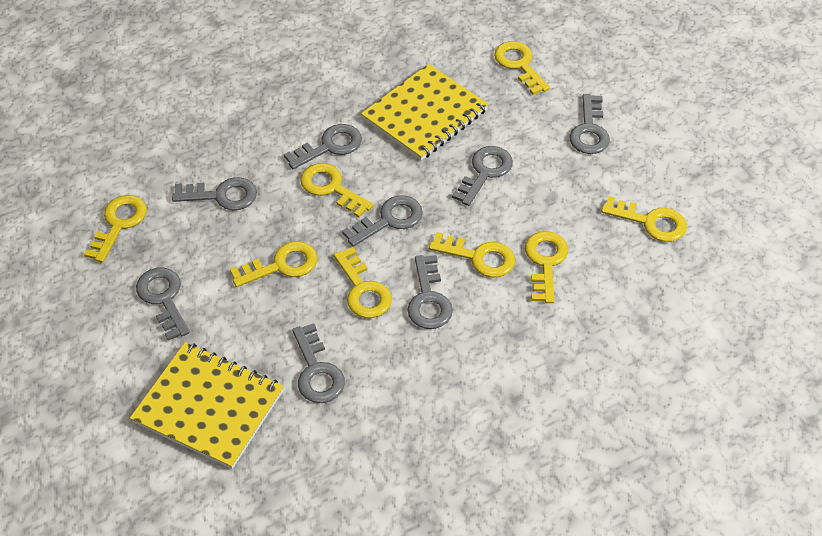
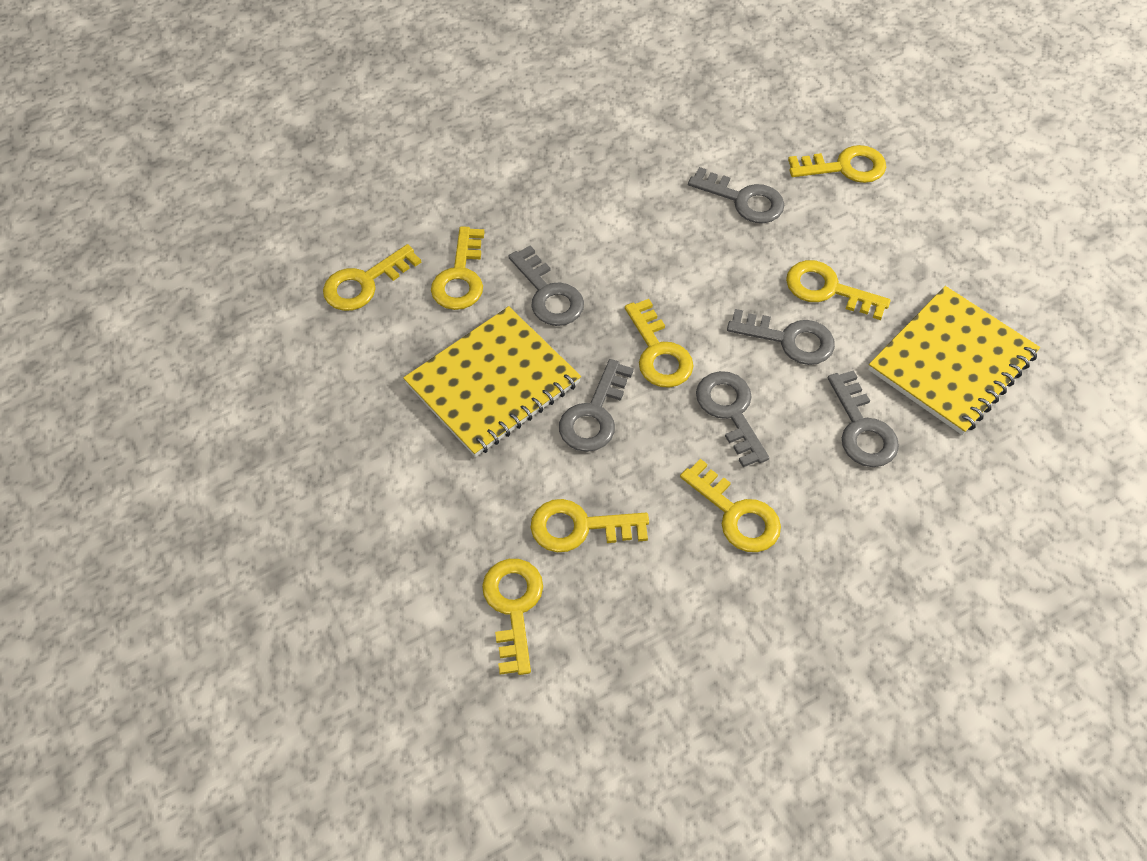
grey key: [136,268,190,341] [172,177,257,210] [284,124,362,169] [292,323,345,403] [342,195,423,247] [407,255,453,329] [452,146,513,206] [569,94,610,154] = 8 -> [508,246,584,326] [559,359,634,452] [688,167,784,223] [696,371,769,467] [727,309,835,365] [828,370,899,467] = 6

